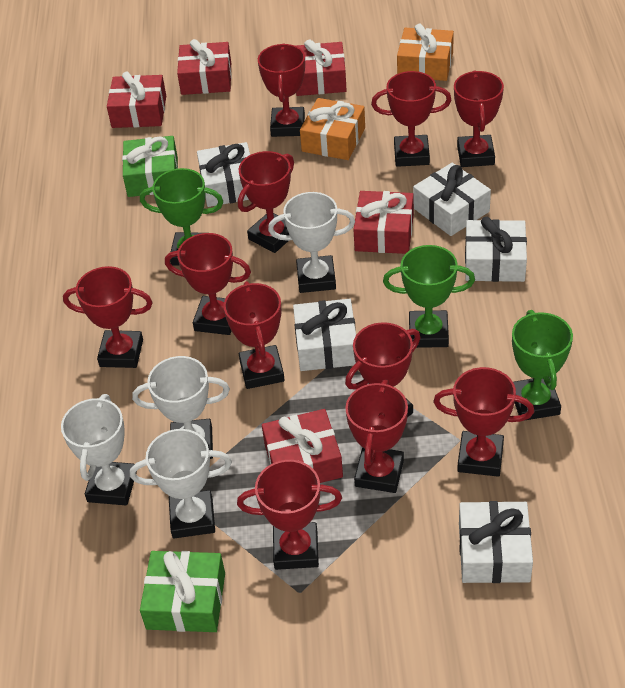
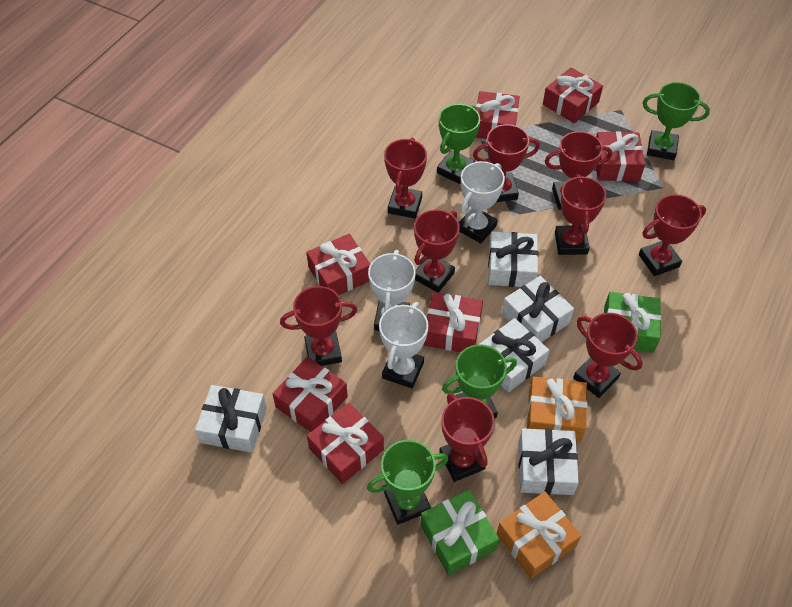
green trophy: [140,168,223,266] [383,245,475,348] [512,310,573,421] = 3 -> [367,440,449,525] [437,104,480,184] [442,344,517,419] [643,82,710,160] = 4
red gift: [107,72,166,128] [177,39,232,95] [262,409,343,483] [296,39,347,96] [353,191,414,254] = 5 -> [273,357,348,432] [306,234,370,295] [307,403,384,484] [424,292,483,352] [476,91,520,139] [543,67,603,123] [596,131,645,181] = 7
red trophy: [63,266,153,368] [165,233,251,335] [224,281,285,389] [237,460,342,570] [238,151,294,253] [258,43,305,137] [345,322,420,417] [345,380,408,493] [371,71,451,167] [433,367,534,477] [454,70,504,167] = 11 -> [280,286,357,366] [384,138,427,218] [414,209,460,293] [439,393,495,482] [473,124,540,202] [545,131,612,210] [555,174,606,255] [573,313,643,398] [639,194,706,276] = 9
white trophy: [61,394,137,505] [130,429,232,539] [132,356,230,459] [268,192,355,293] = 4 -> [368,250,416,331] [379,302,428,388] [459,161,505,243] = 3

